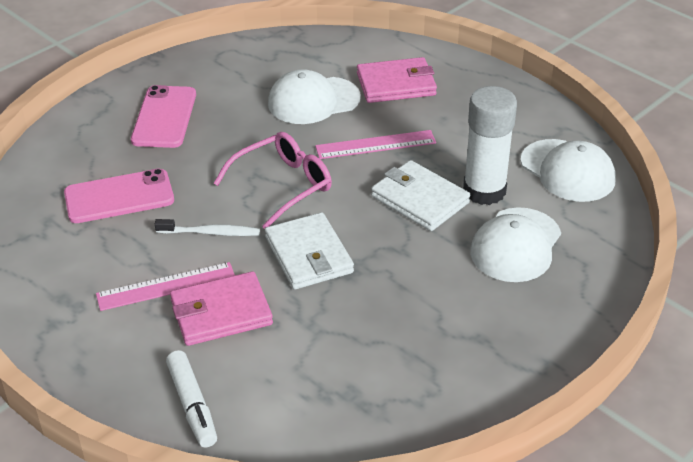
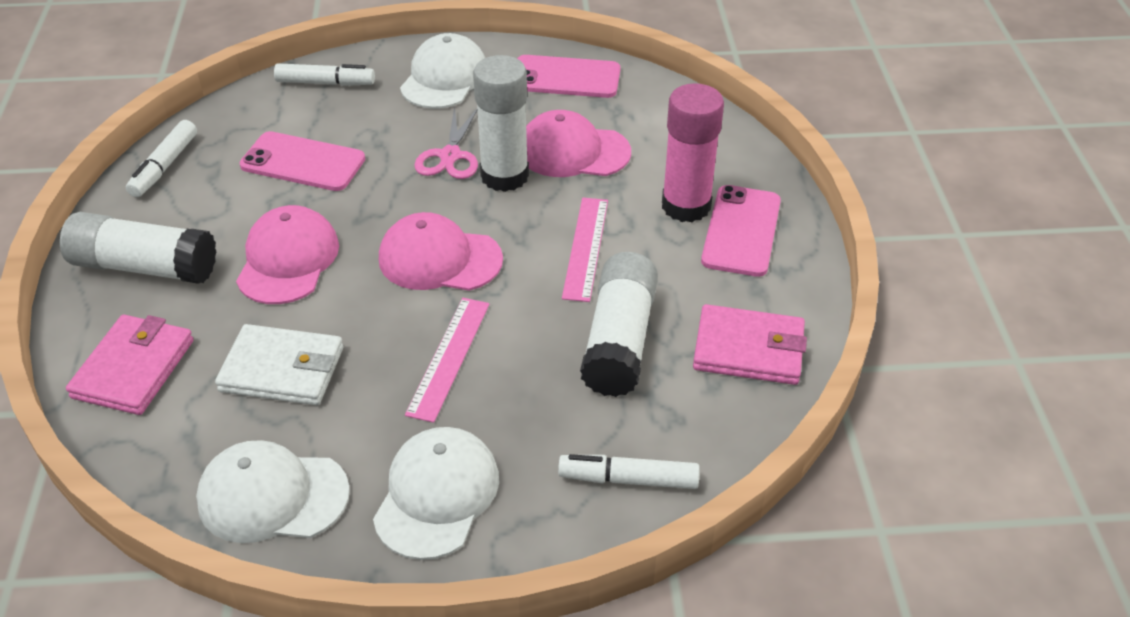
pink cap: none = 0 -> [236,205,339,304] [379,212,503,291] [526,110,631,177] = 3
pink glasses: [213,132,332,229] = 1 -> none = 0
pink glue stick: none = 0 -> [662,83,724,222] = 1
pink phone: [64,168,174,223] [131,85,196,148] = 2 -> [240,131,365,191] [517,55,621,98] [701,185,781,277] = 3
pink scissors: none = 0 -> [414,106,478,179] = 1
white glue stick: [463,86,517,205] = 1 -> [60,212,216,284] [473,55,529,192] [580,252,658,397] = 3
white marker: [166,350,217,448] = 1 -> [126,120,197,197] [274,63,375,86] [558,454,700,489] = 3
white toothbrush: [155,219,260,236] = 1 -> none = 0
white wallet: [265,212,354,290] [371,160,470,231] = 2 -> [215,324,343,406] = 1

